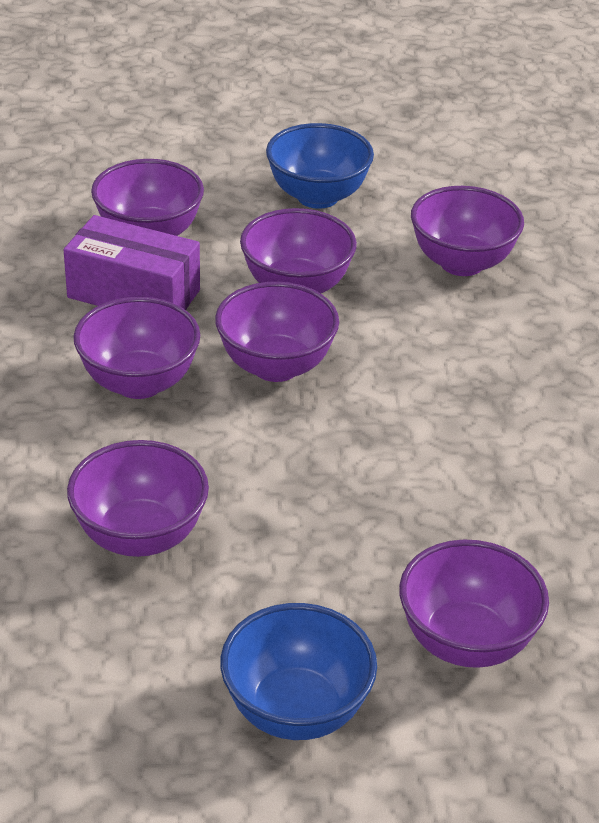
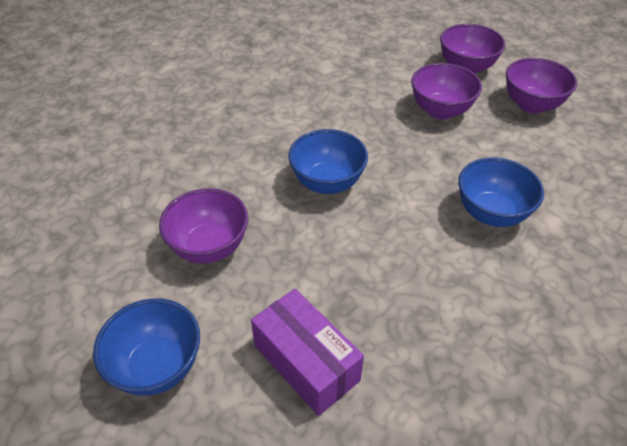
blue bowl: [220,603,377,740] [266,123,374,209] = 2 -> [93,298,200,396] [288,129,368,194] [458,157,544,227] = 3
purple bowl: [67,440,209,557] [73,297,200,399] [91,159,204,236] [215,282,339,382] [240,208,357,293] [399,540,549,668] [411,186,524,276] = 7 -> [159,188,248,264] [411,63,482,120] [440,24,505,74] [506,58,577,114] = 4

